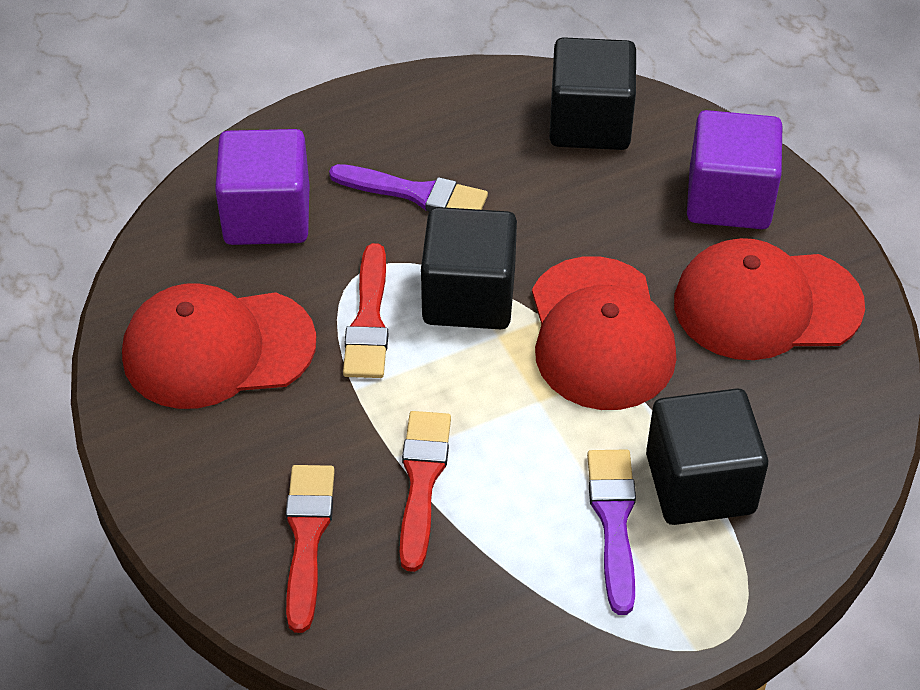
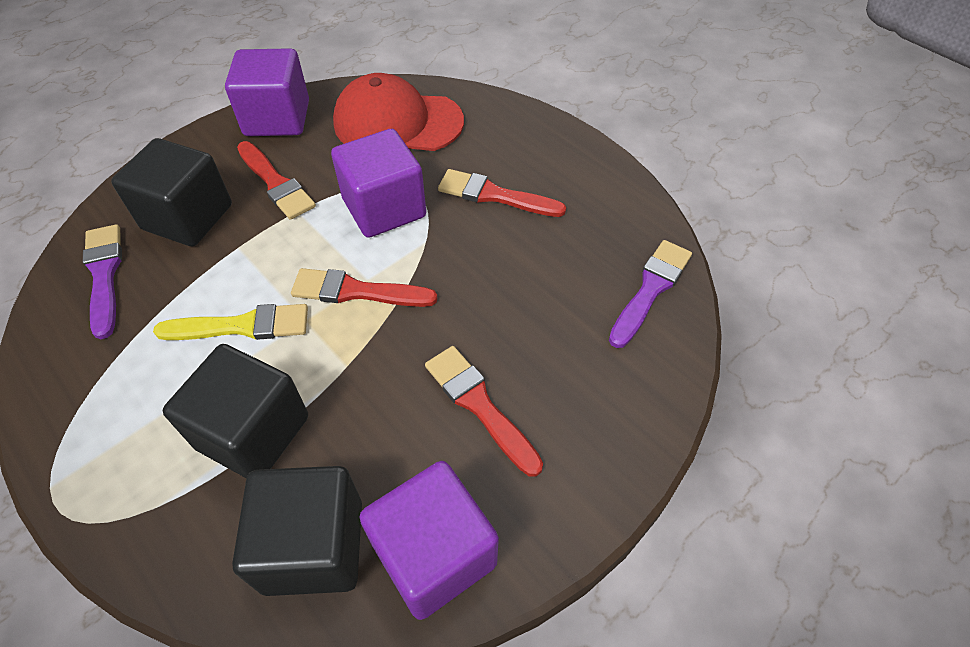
purple cube: [215,129,310,245] [687,110,782,229] = 2 -> [225,48,309,136] [331,129,426,238] [360,461,499,620] = 3
red brush: [285,465,335,633] [343,243,388,378] [400,411,451,572] = 3 -> [237,141,316,220] [291,268,438,307] [425,346,543,477] [438,169,566,217] = 4
red cap: [122,283,316,409] [532,256,676,410] [674,238,865,360] = 3 -> [333,73,464,151] = 1
yellow brush: none = 0 -> [153,304,308,340] = 1

